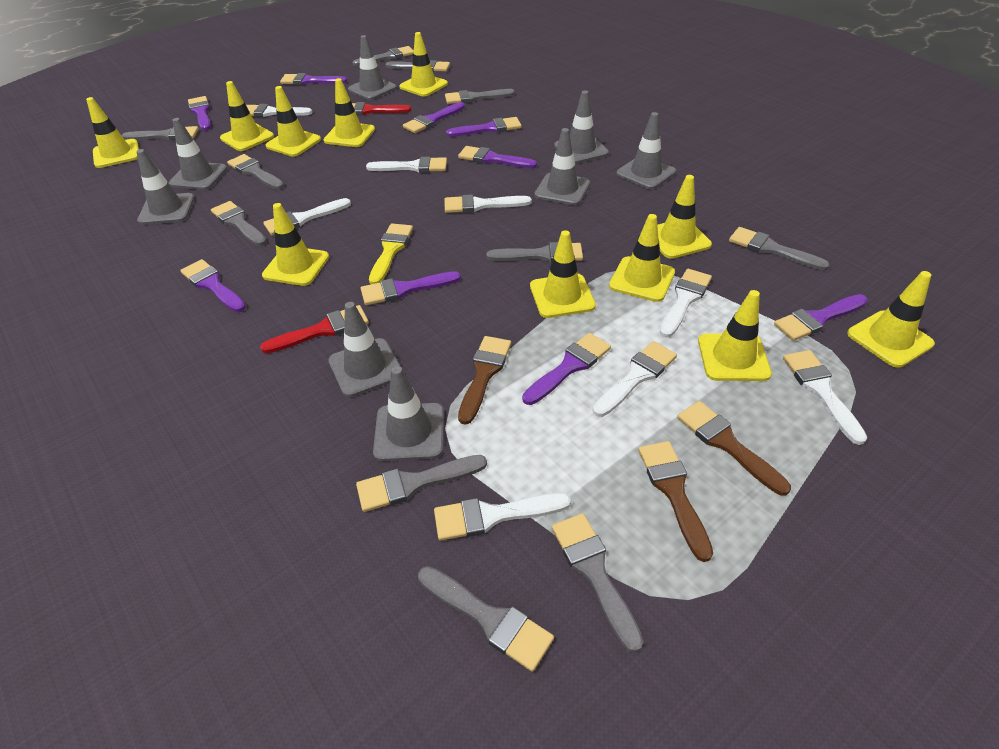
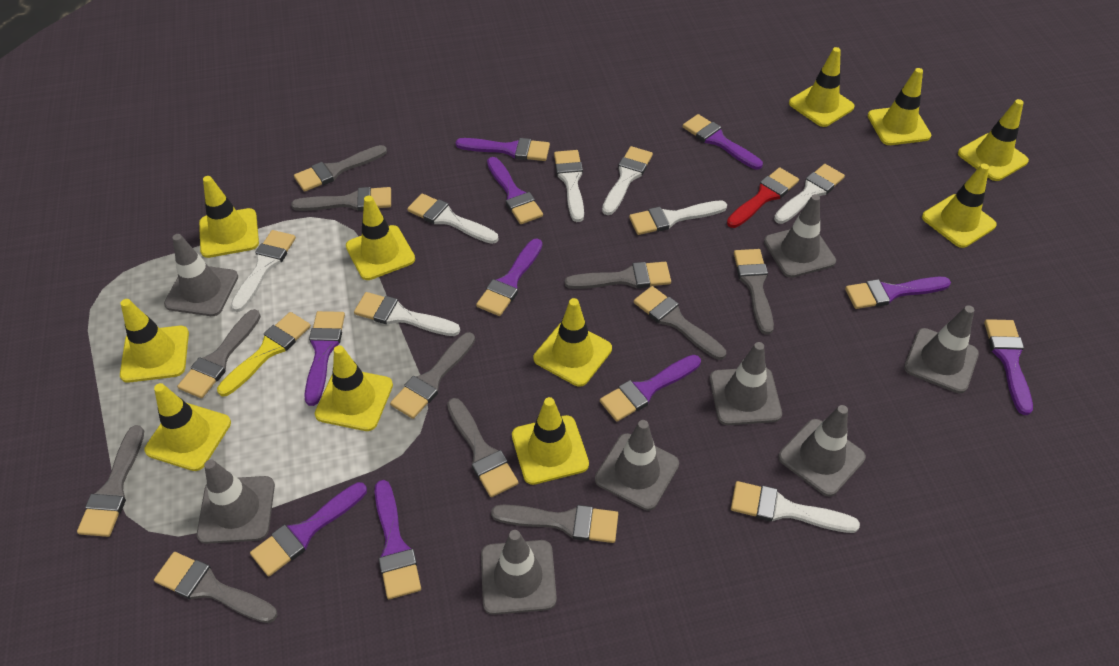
brown brush: [458,336,511,425] [638,441,713,562] [677,401,791,496] = 3 -> none = 0
purple brush: [180,259,246,312] [188,96,211,131] [280,73,347,85] [361,271,461,305] [403,102,465,133] [446,117,522,137] [458,146,537,168] [522,333,611,405] [774,294,868,341] = 9 -> [250,482,367,576] [304,311,345,406] [374,480,421,599] [456,138,550,161] [476,239,542,316] [487,157,543,224] [600,355,701,422] [683,114,763,170] [845,277,951,309] [984,319,1033,415] = 10
red brush: [260,305,369,353] [352,102,411,115] = 2 -> [727,167,799,228] = 1

